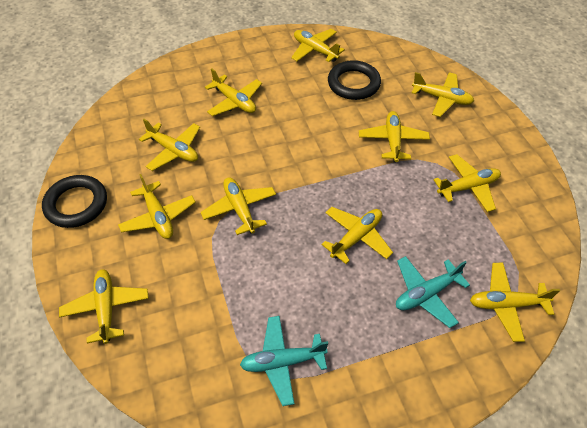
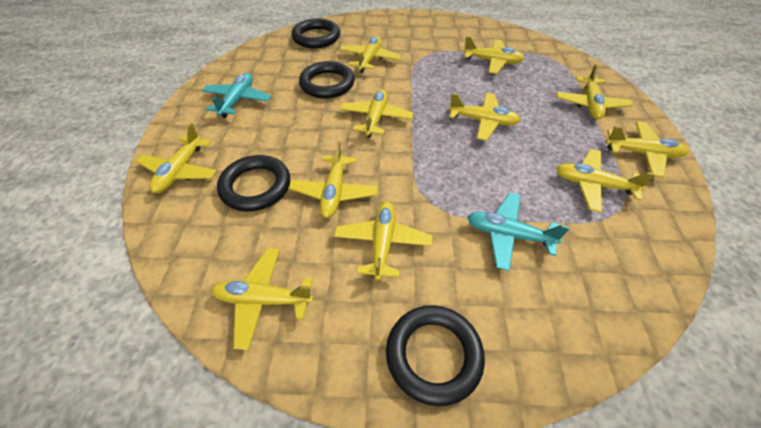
black ring: [42,175,107,228] [328,60,381,100] = 2 -> [217,155,290,212] [292,18,340,48] [299,61,355,99] [386,305,485,406] = 4

